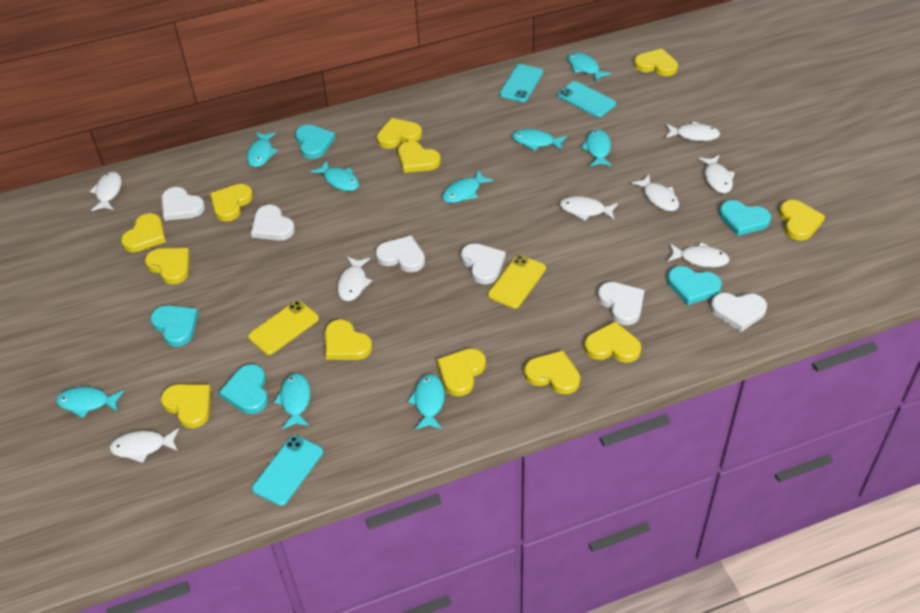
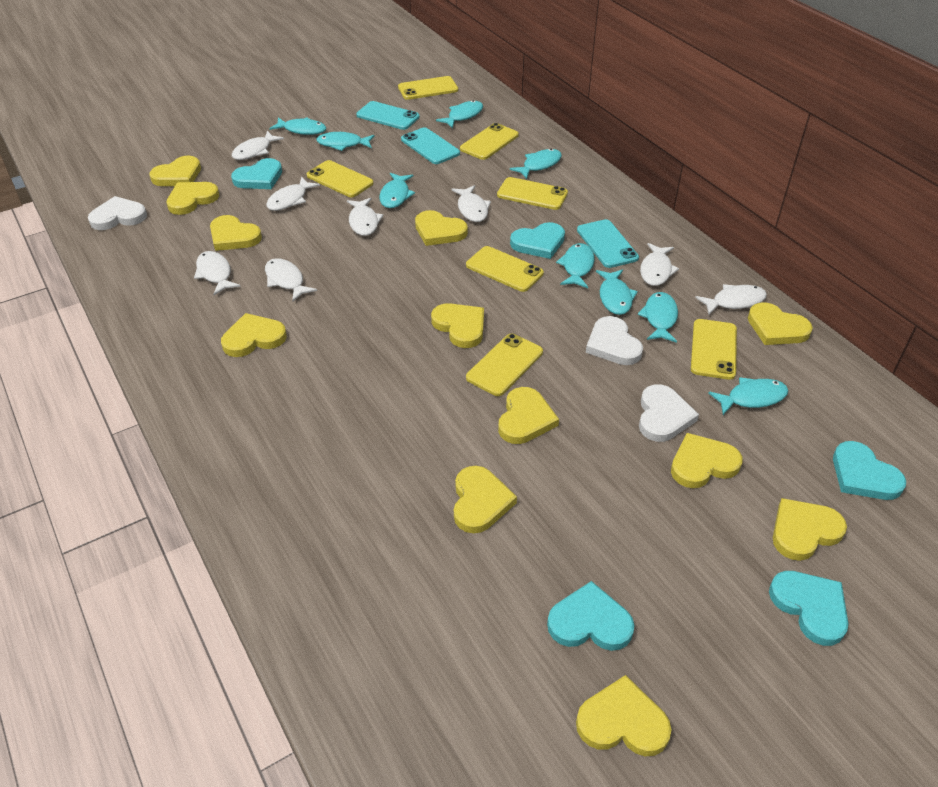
white heart: [161,187,205,221] [251,205,295,240] [375,235,425,272] [461,243,506,284] [598,282,644,325] [710,293,767,332] = 6 -> [88,196,147,230] [586,316,643,365] [639,384,699,442] = 3
yellow phone: [248,300,319,355] [488,255,546,309] = 2 -> [307,160,373,197] [398,76,458,100] [460,123,519,160] [466,246,544,292] [466,334,543,396] [497,177,568,210] [691,319,737,380] = 7

